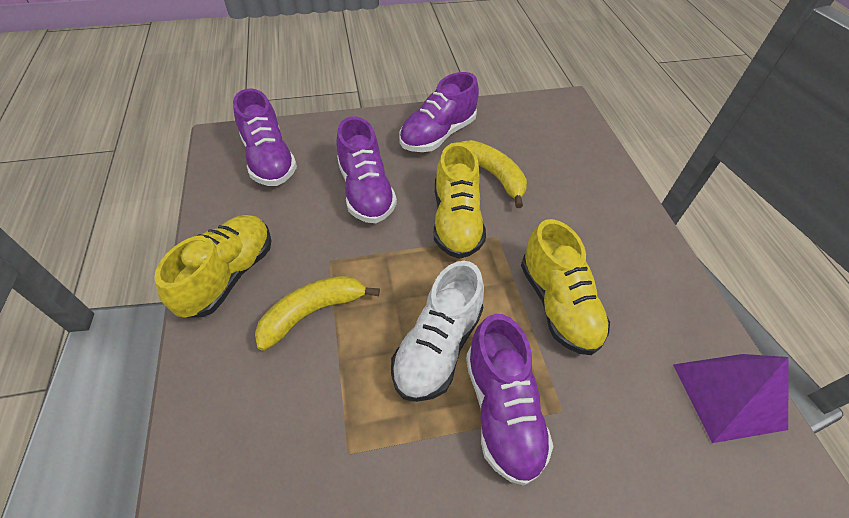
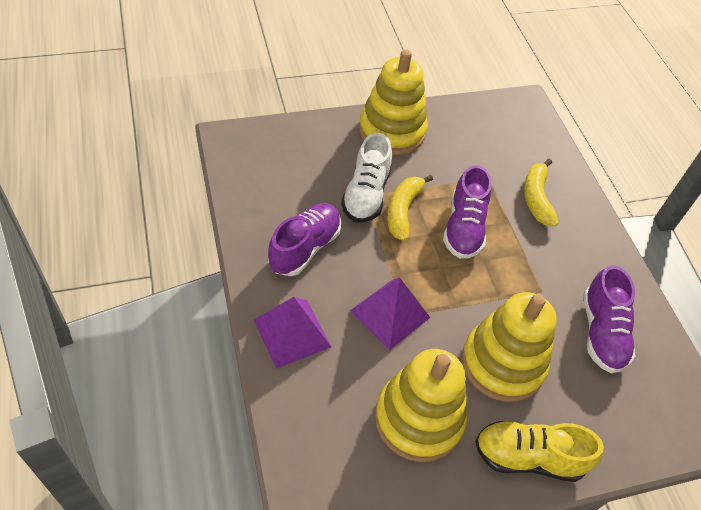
purple pyramid: [673,354,788,443] = 1 -> [254,297,331,369] [350,277,430,350] = 2
purple shoe: [233,88,297,186] [336,117,397,223] [399,72,479,152] [466,314,553,485] = 4 -> [268,203,341,276] [443,165,492,259] [583,265,635,373] = 3
yellow shoe: [154,215,271,318] [434,142,486,259] [521,219,610,355] = 3 -> [475,421,604,482] = 1
yellow stacking toy: none = 0 -> [359,49,428,155] [375,349,467,462] [462,292,557,402] = 3

